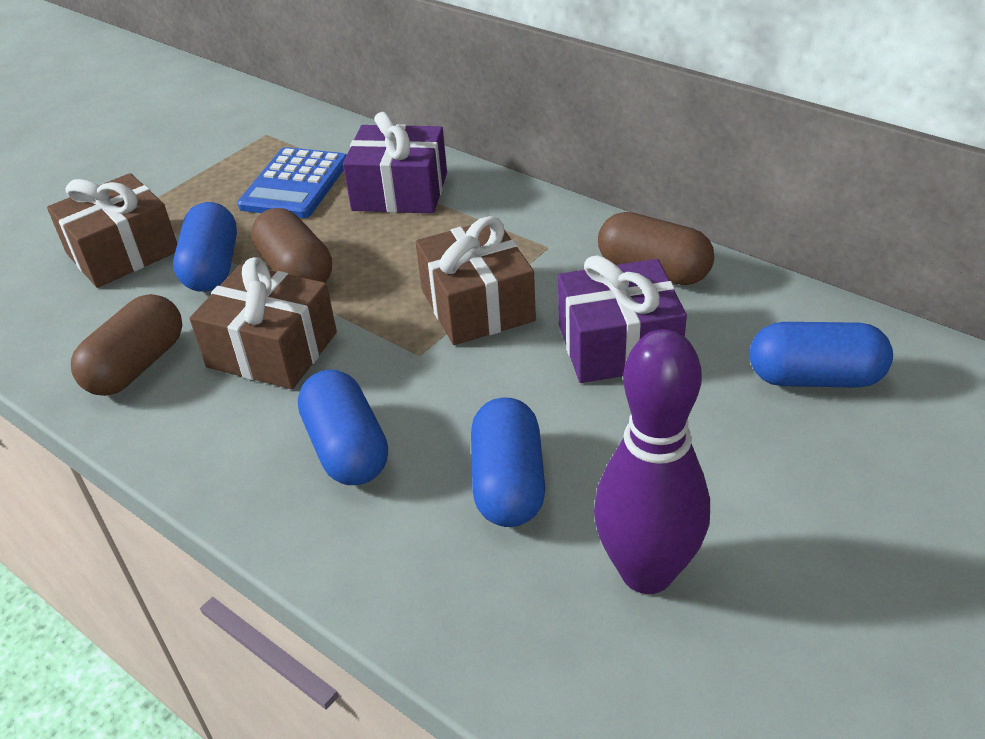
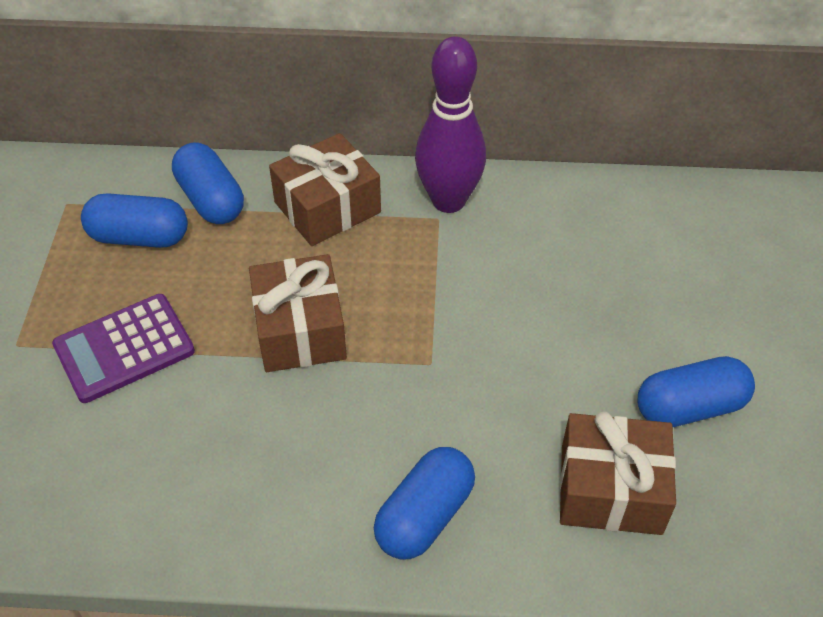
blue calculator: [238,147,347,218] = 1 -> none = 0
brown capsule: [71,294,182,396] [251,208,332,282] [598,212,714,285] = 3 -> none = 0
purple calculator: none = 0 -> [52,294,195,403] = 1
purple gift: [343,112,447,214] [558,255,687,383] = 2 -> none = 0

